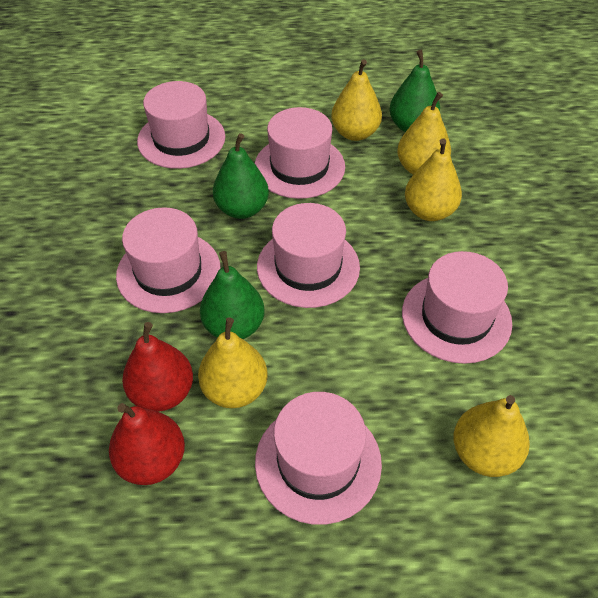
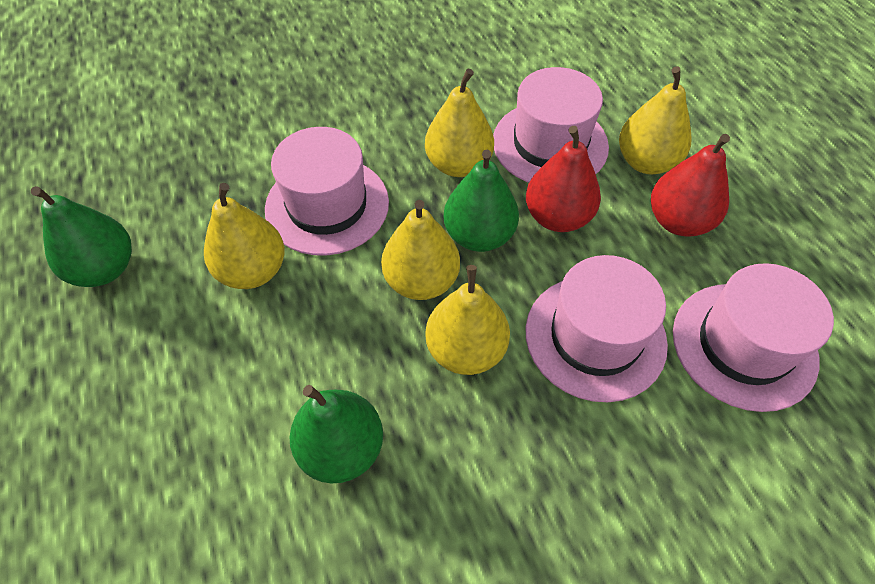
pink hat: [116,207,221,313] [137,81,225,169] [255,107,345,199] [255,392,382,525] [257,203,360,308] [402,251,512,364] = 6 -> [265,127,389,256] [493,67,609,183] [526,255,668,402] [673,263,834,412] = 4

